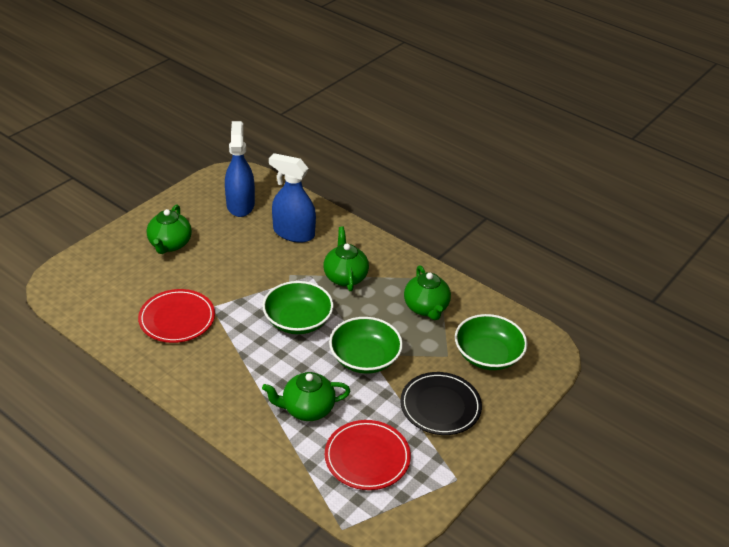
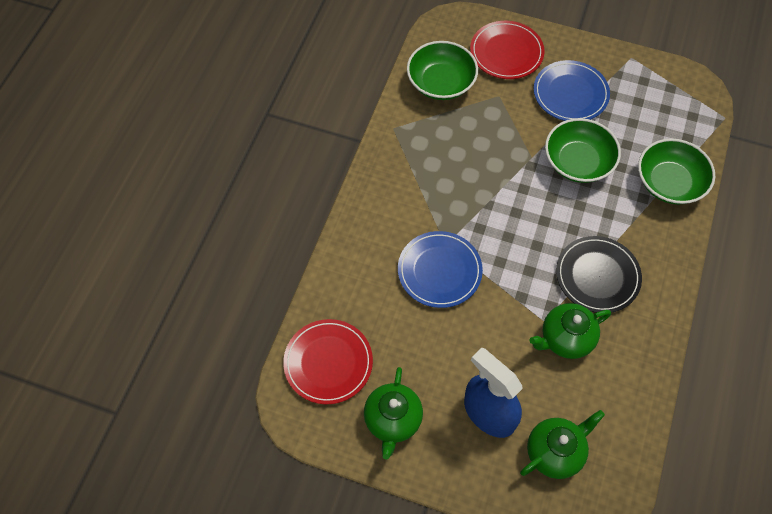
blue plate: none = 0 -> [398,231,483,308] [534,60,610,121] = 2
blue spray bottle: [225,121,255,217] [269,153,316,243] = 2 -> [464,348,523,438] = 1
green teapot: [147,205,192,254] [262,372,350,421] [323,227,369,291] [404,265,451,320] = 4 -> [364,367,423,460] [520,410,605,479] [529,303,611,359] = 3

